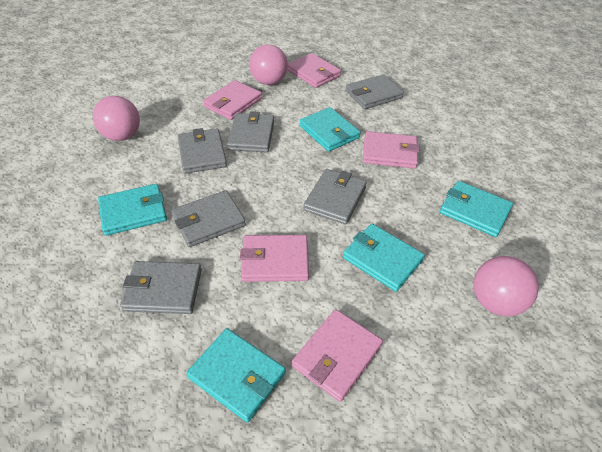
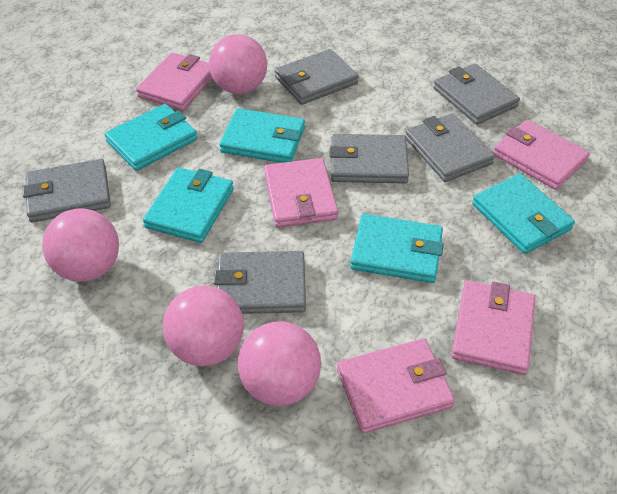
pink ball: [93,96,140,141] [249,44,288,85] [473,256,539,316] = 3 -> [42,208,119,282] [163,286,244,366] [209,34,267,94] [237,321,321,406] = 4

